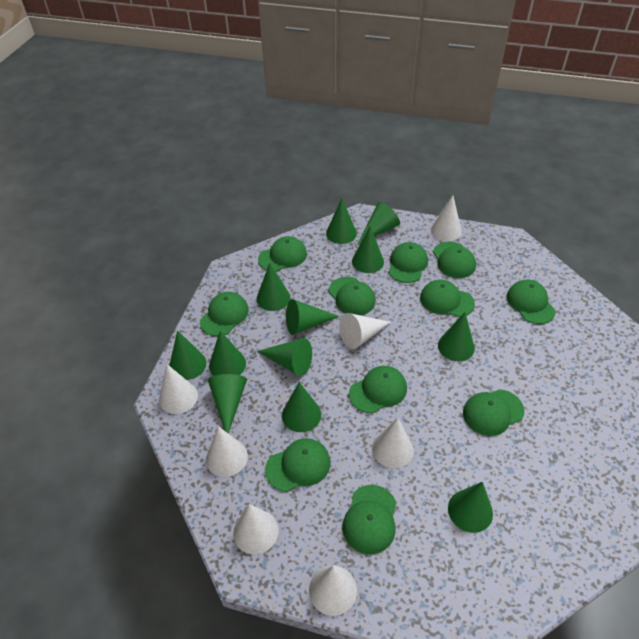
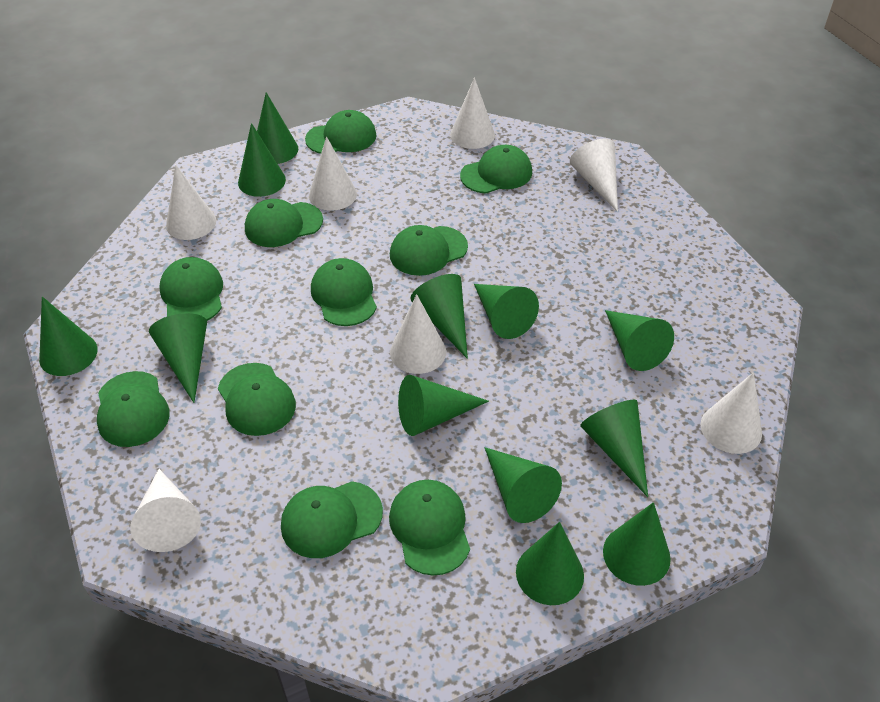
green cap: [200,292,249,336] [258,236,307,272] [265,438,331,492] [329,277,376,315] [342,485,396,555] [349,366,407,414] [388,242,428,283] [420,280,475,317] [433,242,476,278] [463,389,524,436] [506,279,556,324] = 11 -> [97,371,170,447] [159,257,223,321] [218,363,296,436] [245,199,323,247] [281,481,383,558] [305,110,377,154] [311,258,377,326] [389,480,470,576] [390,225,468,276] [460,145,532,193] = 10

